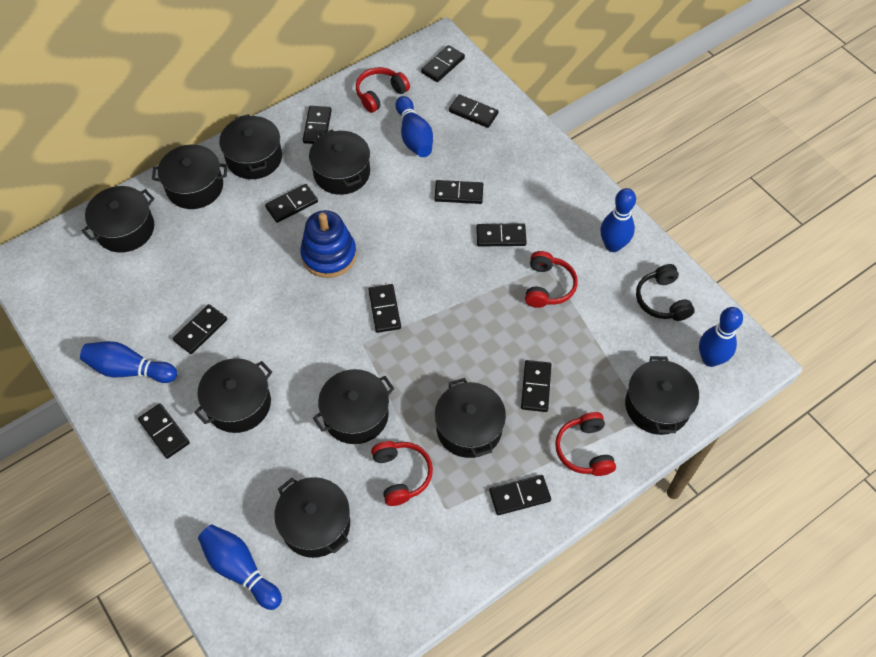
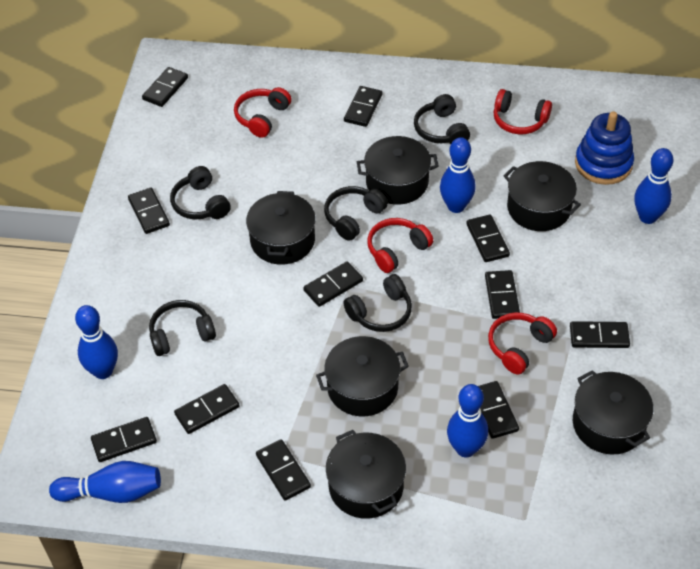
black headphones: [636,264,695,321] = 1 -> [149,300,216,356] [170,166,231,220] [324,186,388,241] [344,274,412,332] [414,94,470,144] = 5
black pot: [82,186,155,253] [152,145,227,209] [194,358,272,433] [219,114,282,179] [274,477,350,558] [309,130,370,195] [313,369,394,444] [435,378,506,458] [625,356,699,435] = 9 -> [246,191,316,265] [316,336,409,416] [326,430,406,519] [357,136,439,205] [504,161,581,231] [573,370,653,455] = 6

